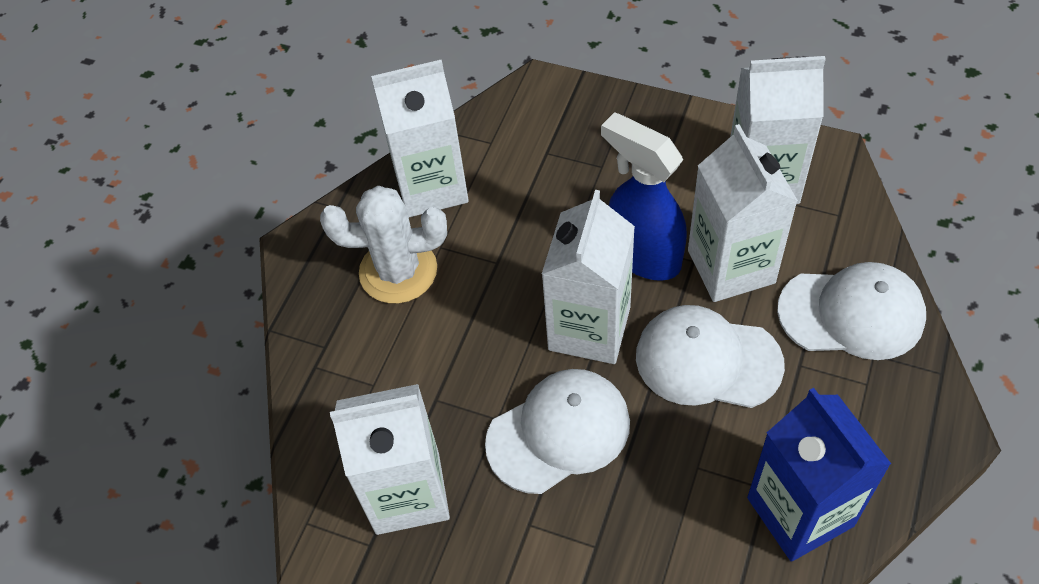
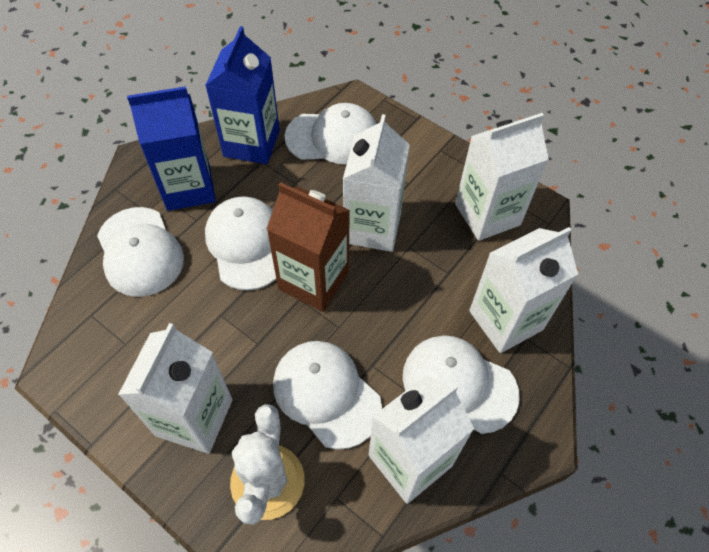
blue carton: [747,388,891,562] = 1 -> [127,86,216,211] [205,26,280,164] = 2
blue spray bottle: [601,112,687,281] = 1 -> none = 0
brown carton: none = 0 -> [267,182,350,312] = 1
white cap: [485,369,630,494] [636,305,785,408] [777,262,926,360] = 3 -> [97,207,184,297] [205,196,276,291] [273,341,382,449] [284,103,377,165] [403,335,520,434] = 5

